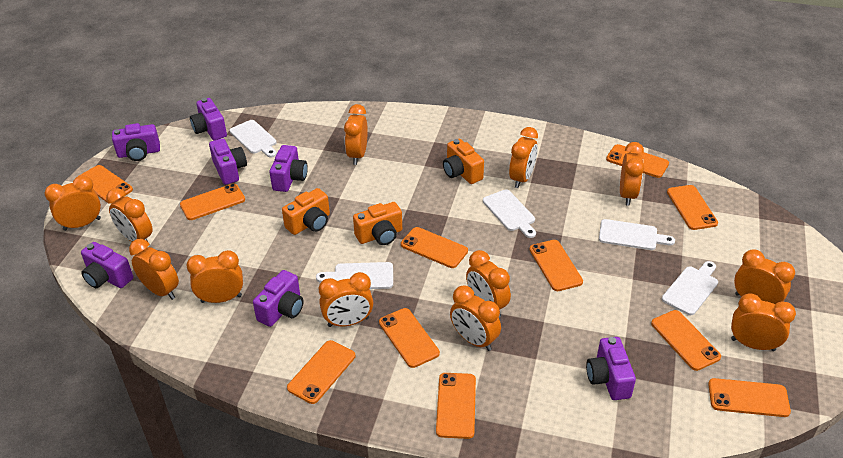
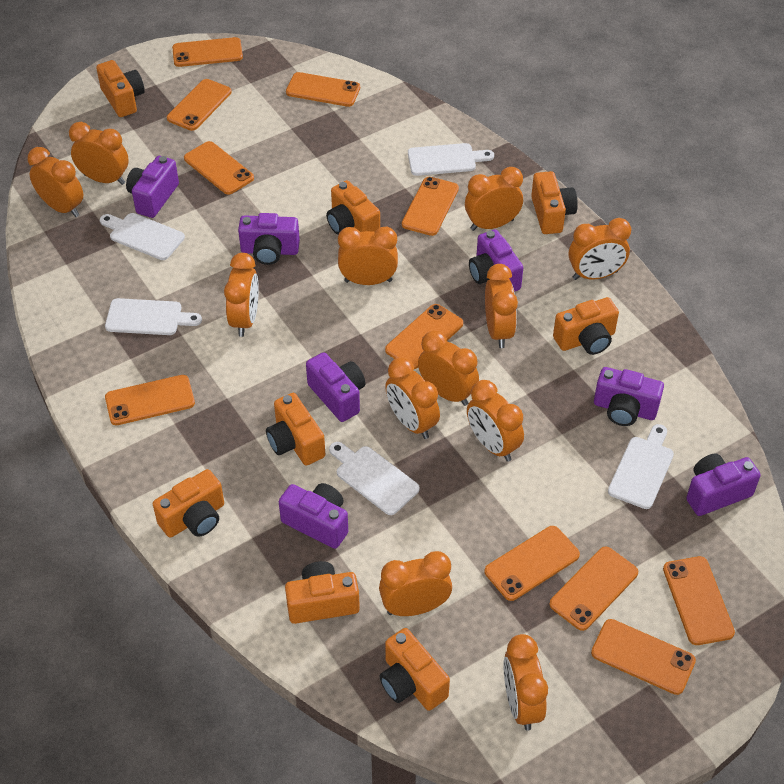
orange camera: [282,188,330,235] [353,202,402,245] [443,139,484,184] = 3 -> [96,60,145,117] [153,469,224,538] [266,393,325,465] [285,561,360,624] [326,180,380,235] [379,628,450,711] [531,171,578,234] [553,297,619,355] = 8

